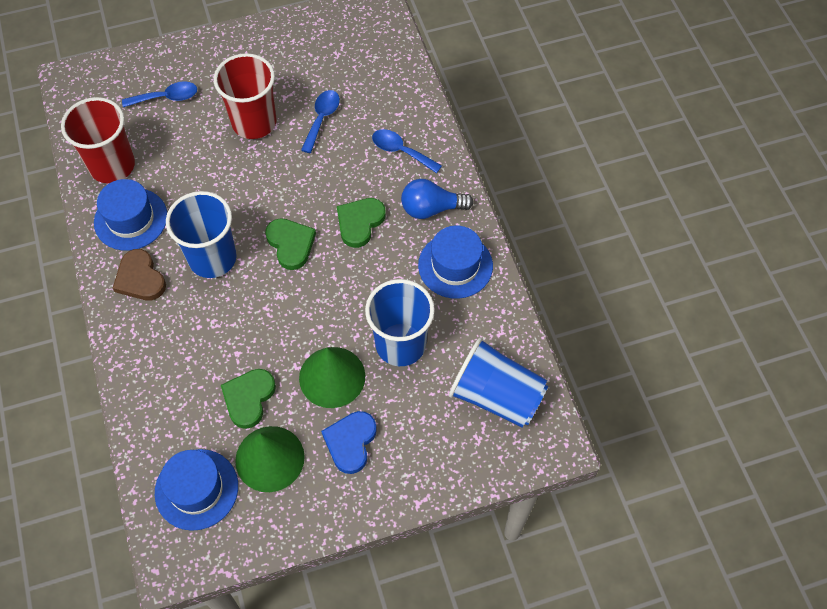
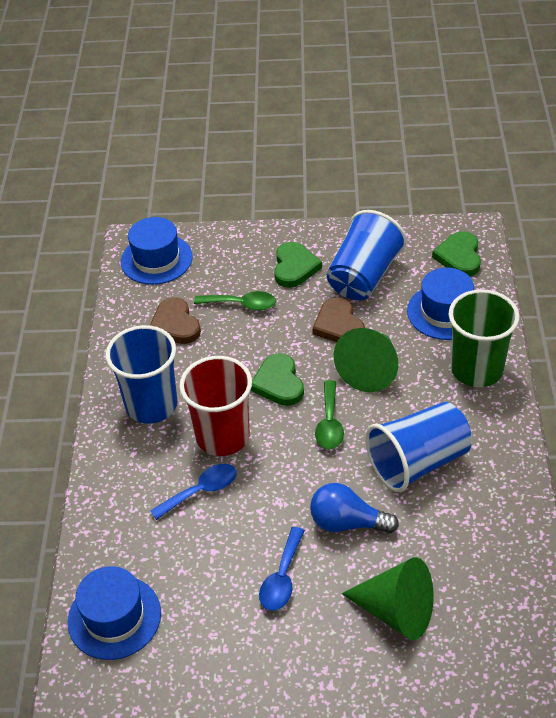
blue heart: [321,411,377,474] = 1 -> none = 0
blue spoon: [122,81,197,107] [301,90,340,153] [372,129,442,173] = 3 -> [150,464,237,520] [259,527,305,611] = 2
brown heart: [113,249,166,301] = 1 -> [150,297,201,344] [312,297,365,342] = 2
green cup: none = 0 -> [449,289,519,387] = 1
green spoon: none = 0 -> [194,291,276,311] [315,380,344,450] = 2
red cup: [61,97,135,183] [214,53,277,139] = 2 -> [179,356,252,456] = 1

